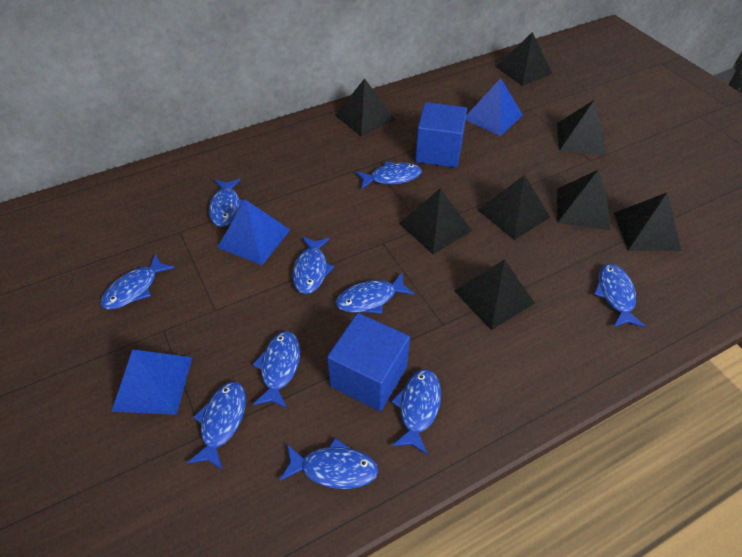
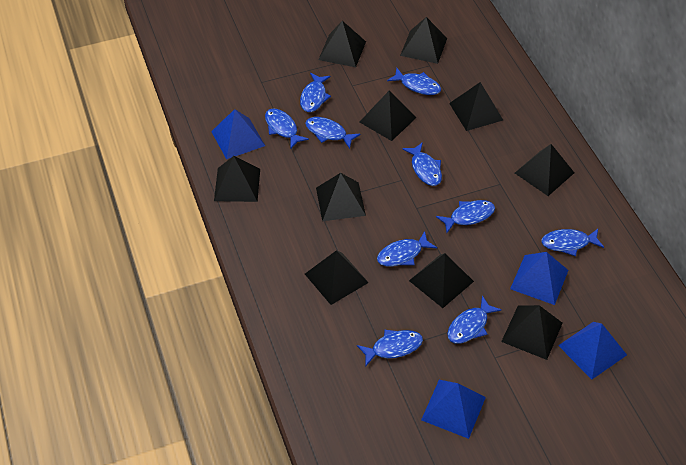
black pyramid: [335,78,395,136] [399,188,472,254] [454,259,535,330] [478,175,550,240] [496,32,552,86] [557,99,606,155] [557,169,610,230] [614,192,681,251] = 8 -> [214,156,260,202] [305,250,369,305] [316,173,366,221] [318,21,366,67] [360,90,416,141] [400,17,447,64] [409,253,474,308] [449,82,503,131] [501,305,563,360] [515,144,574,196] = 10
blue cube: [327,313,410,411] [415,102,467,168] = 2 -> none = 0
blue pyramid: [111,349,193,415] [217,200,290,265] [466,78,523,136] = 3 -> [211,109,265,159] [421,380,486,439] [510,252,569,305] [558,322,627,380] = 4

